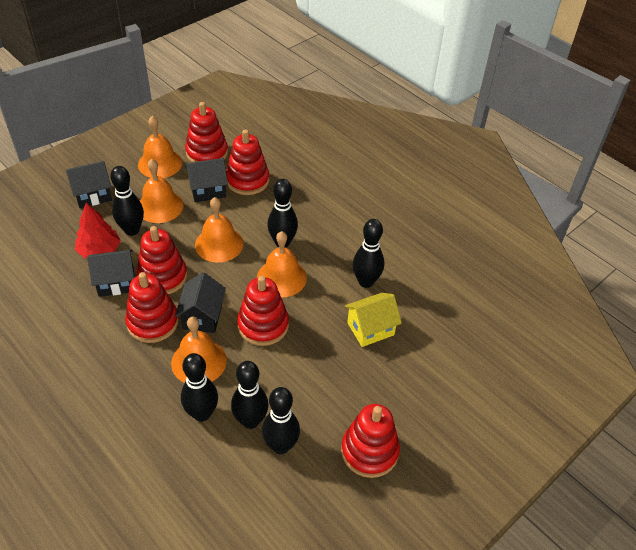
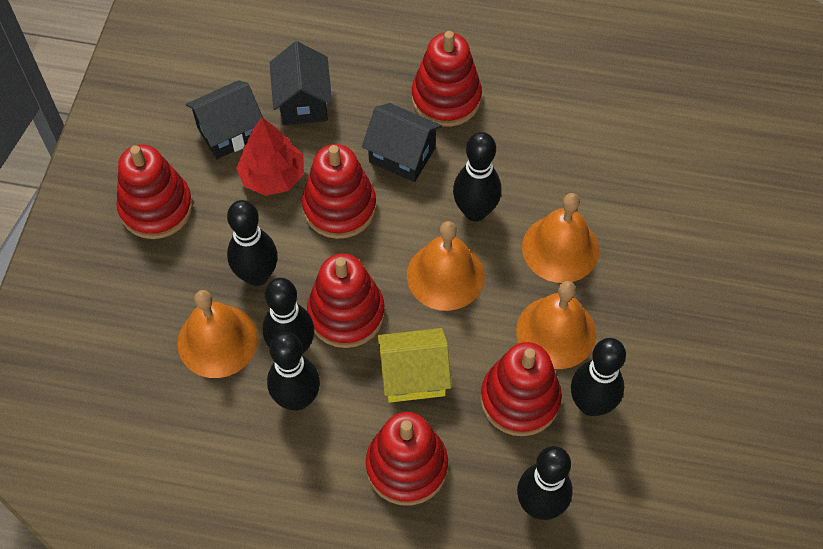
black house: [66,161,112,208] [87,249,134,297] [175,272,226,333] [185,158,228,202] = 4 -> [186,80,263,159] [270,41,332,125] [362,103,442,182] = 3
orange bell: [138,116,182,178] [139,159,184,223] [171,317,227,383] [195,197,243,263] [257,231,307,297] = 5 -> [177,290,258,378] [407,221,485,311] [516,281,596,369] [522,193,599,283] = 4

